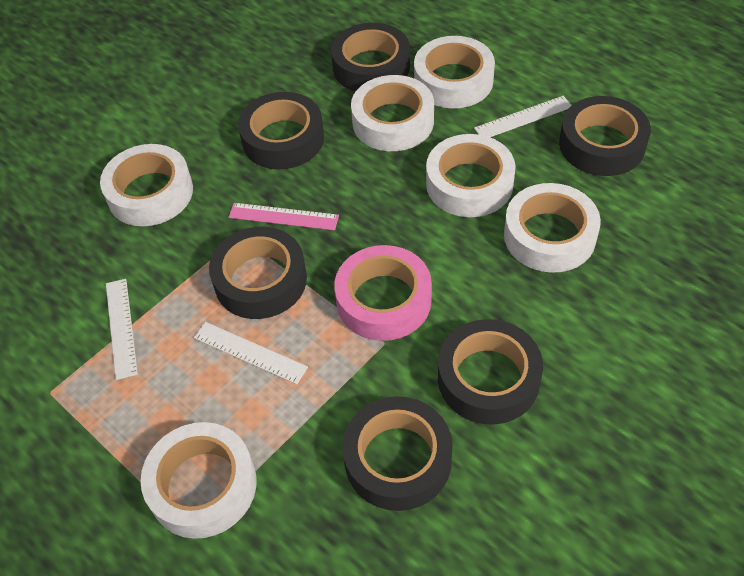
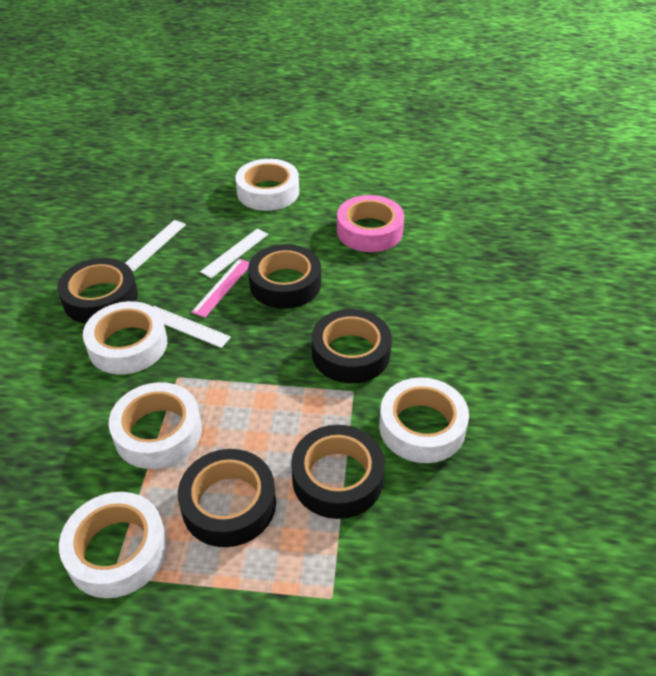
black tape: [209,227,307,319] [238,92,324,169] [331,23,410,92] [342,396,453,511] [438,319,543,425] [559,96,651,176] = 6 -> [57,258,138,324] [178,449,276,547] [248,244,321,309] [291,425,385,519] [312,309,392,383] = 5
white tape: [100,144,193,226] [141,422,257,539] [351,75,434,151] [414,36,495,109] [426,134,516,217] [504,183,601,273] = 6 -> [59,492,167,598] [83,301,167,374] [109,382,202,469] [235,159,299,211] [379,377,469,463] = 5

